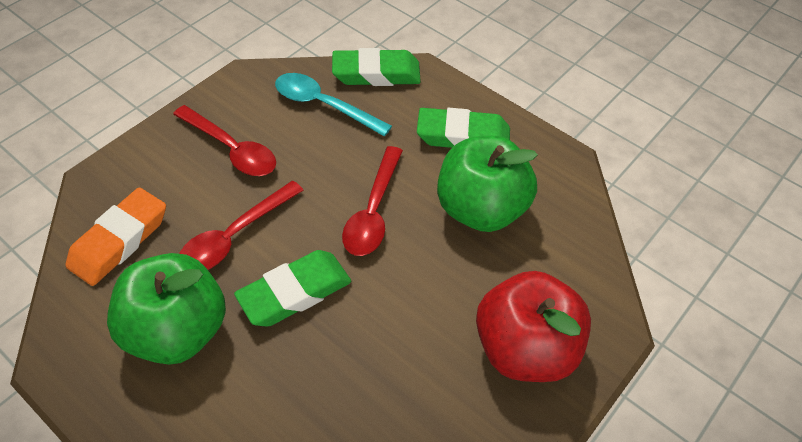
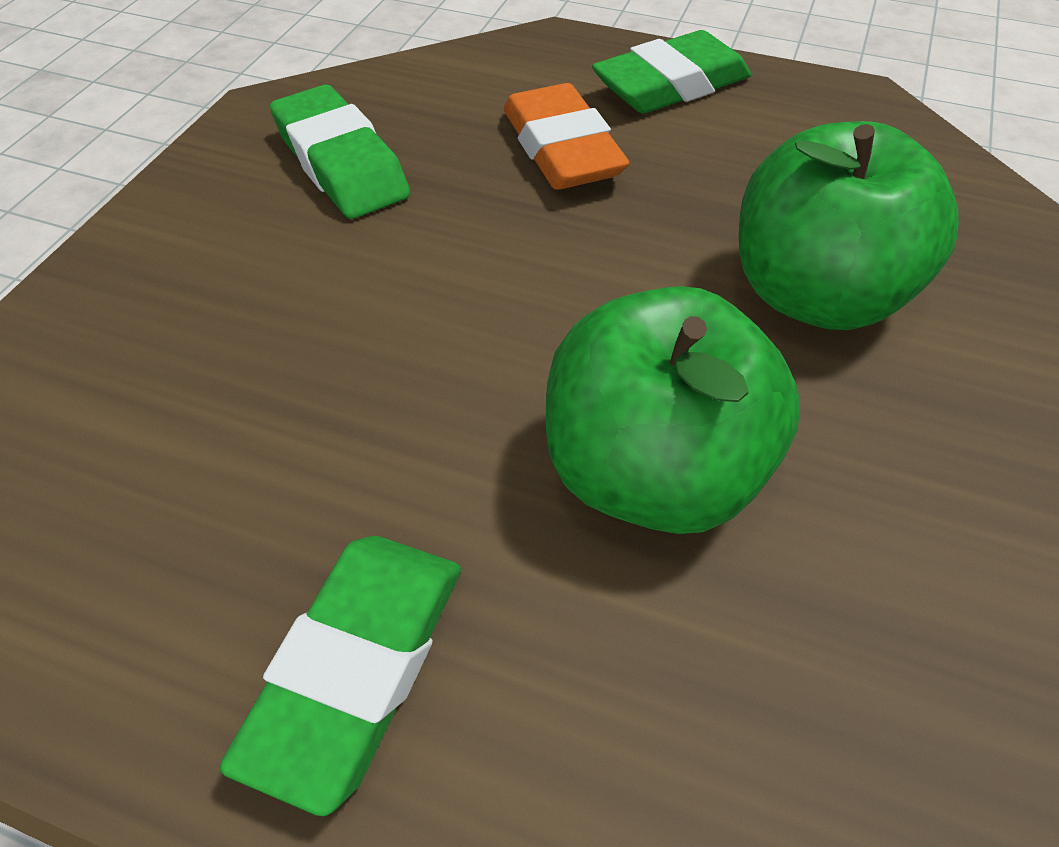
red apple: [476,271,591,382] = 1 -> none = 0
red spoon: [173,105,276,176] [179,181,303,270] [342,146,403,256] = 3 -> none = 0
turquoise spoon: [275,73,392,136] = 1 -> none = 0

